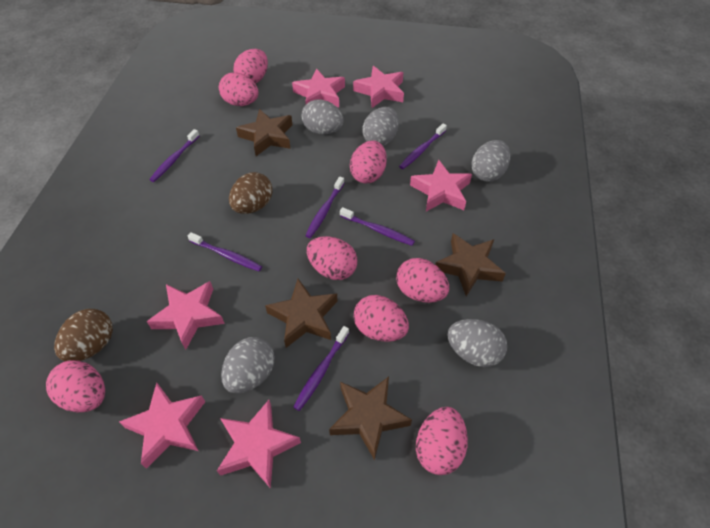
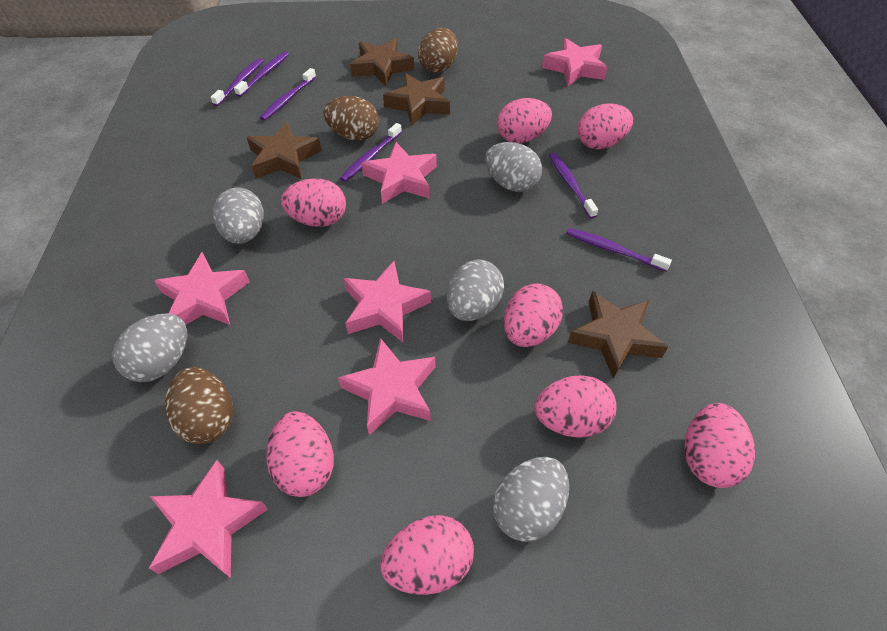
brown egg: [54,309,113,361] [229,172,273,214] = 2 -> [165,367,233,444] [324,96,379,141] [418,28,458,73] = 3

